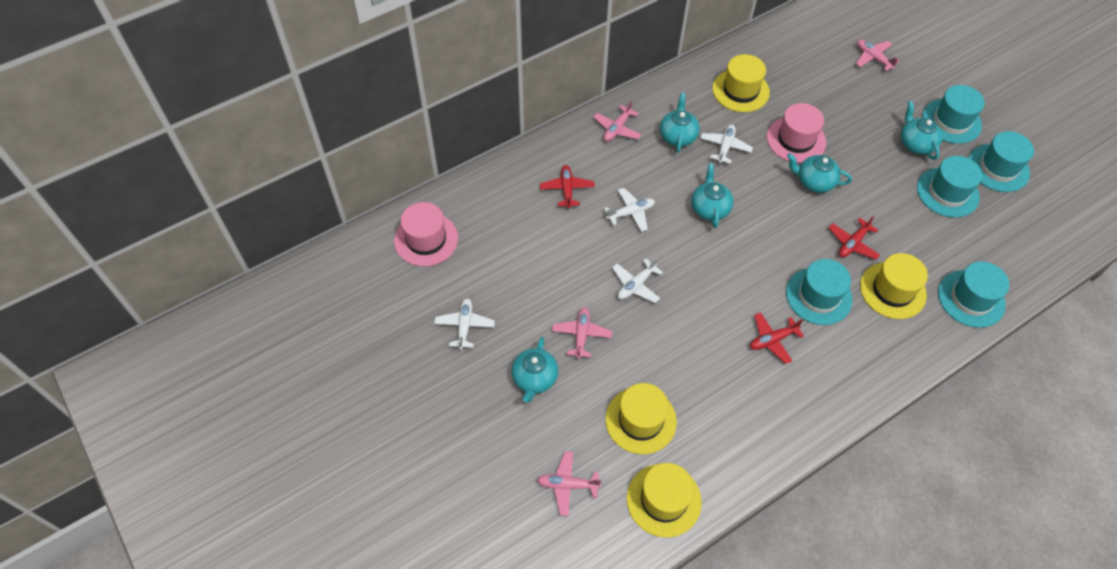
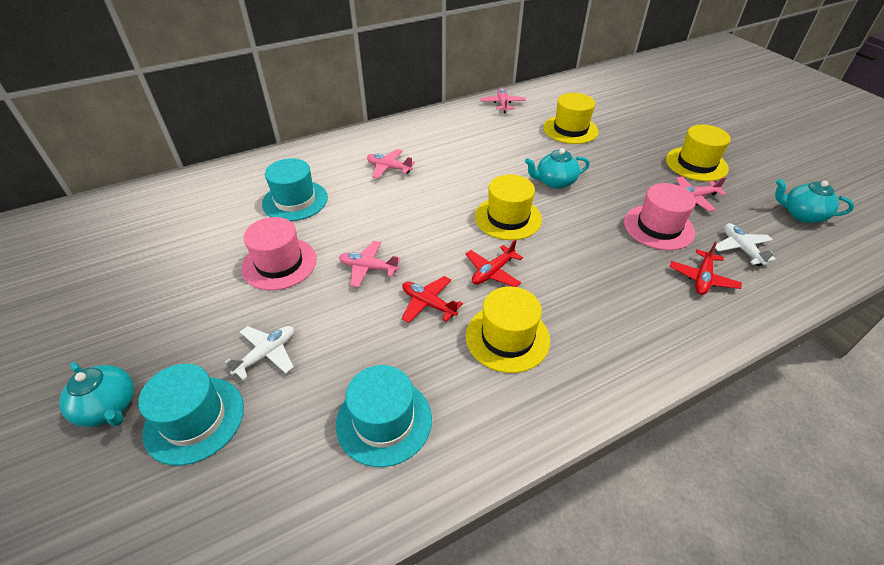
turquoise hat: [786,259,853,325] [917,156,982,218] [923,85,985,144] [938,261,1009,328] [969,131,1034,192] = 5 -> [138,364,244,465] [262,158,328,221] [336,365,432,467] = 3
turquoise teapot: [511,337,558,403] [660,93,700,153] [691,163,733,228] [787,153,852,193] [901,101,942,160] = 5 -> [59,362,134,427] [525,148,590,189] [775,178,854,223] = 3
white plane: [434,298,495,350] [604,188,655,232] [612,257,663,303] [700,125,753,164] = 4 -> [225,326,294,380] [715,223,776,266] = 2

